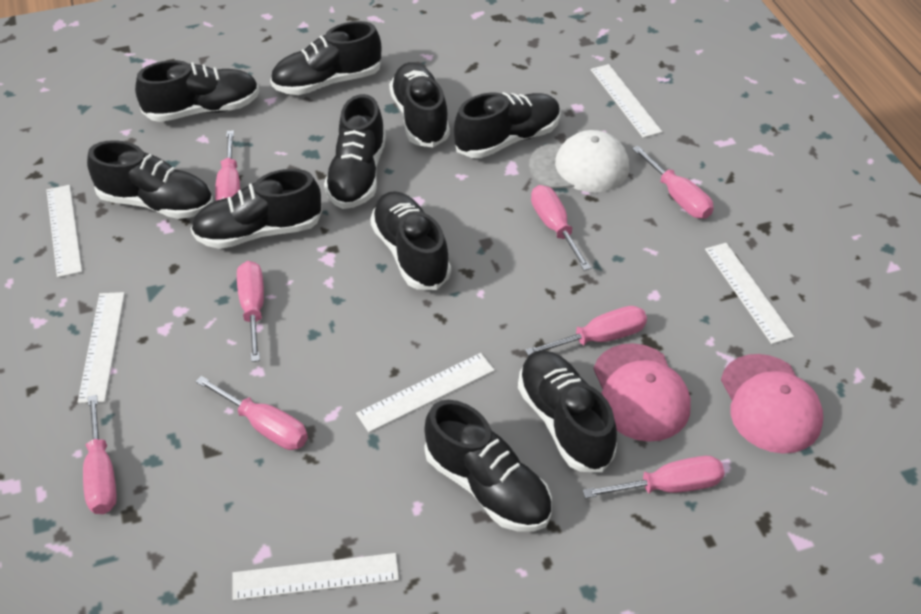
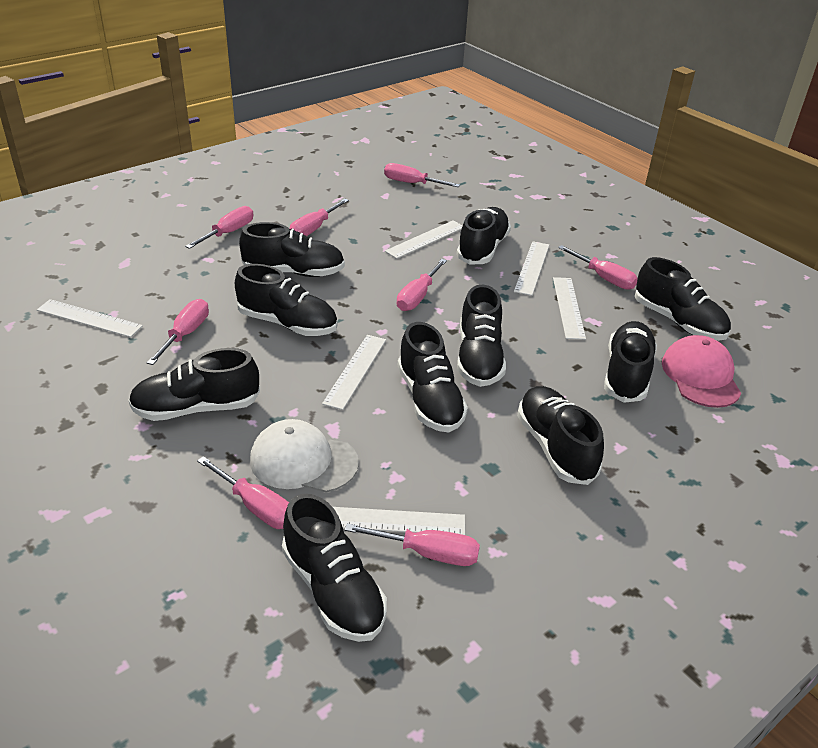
pink cap: [594,343,691,442] [721,354,823,454] = 2 -> [662,335,741,408] = 1

